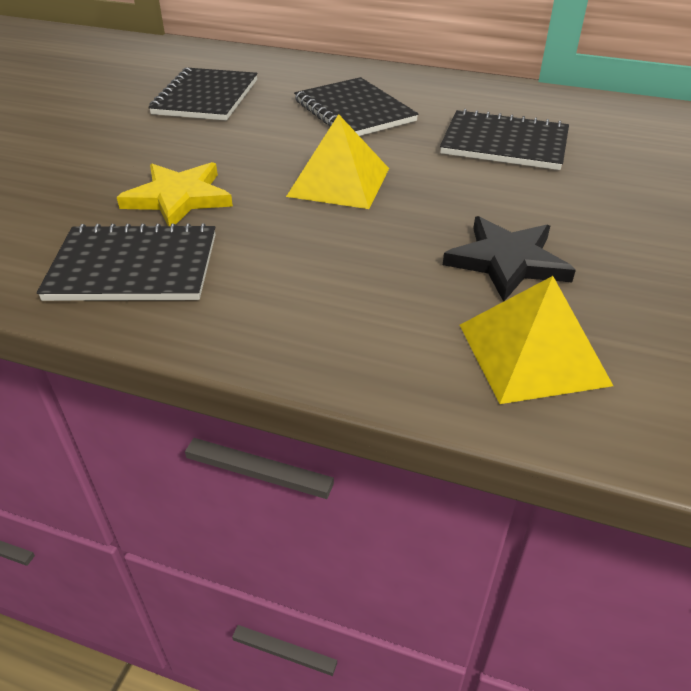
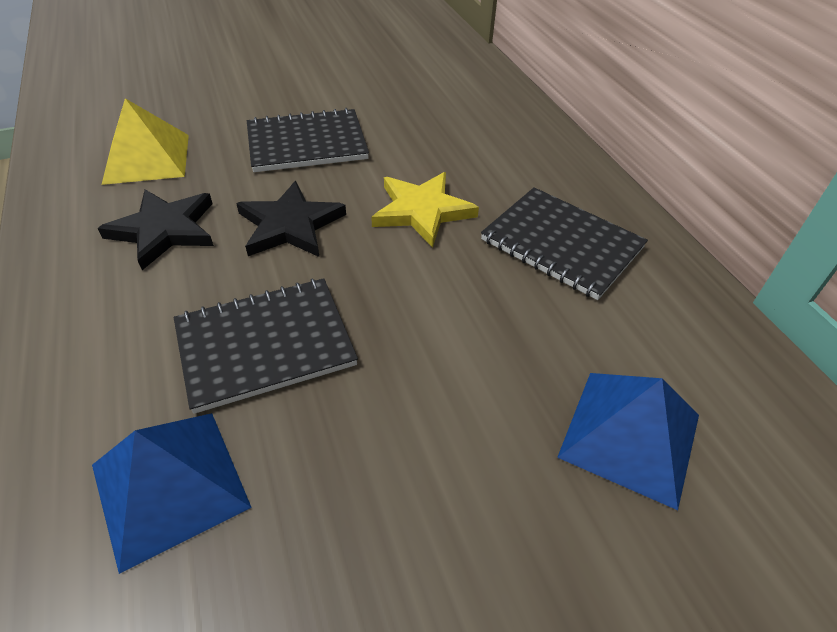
black notebook: [37,223,215,301] [148,68,257,121] [294,77,419,136] [440,109,569,170] = 4 -> [174,278,358,414] [247,108,369,172] [481,187,648,300] = 3
black star: [443,216,576,302] = 1 -> [98,189,214,270] [236,181,346,257] = 2
blue pyramid: none = 0 -> [92,413,252,574] [557,373,699,510] = 2
yellow pyramid: [286,114,389,209] [460,276,613,404] = 2 -> [102,98,189,185] = 1

